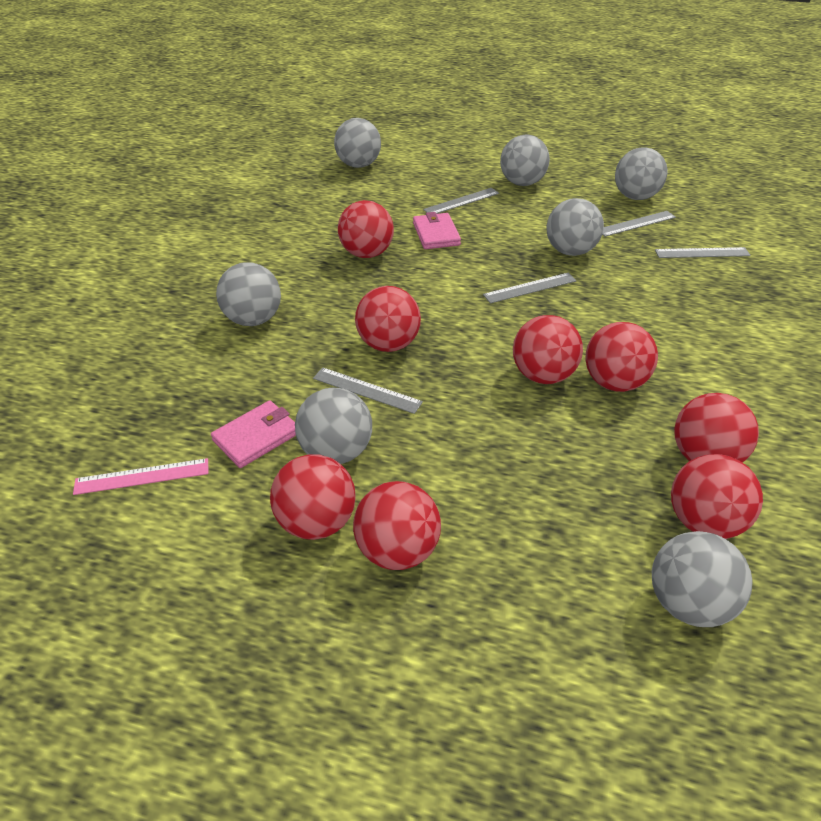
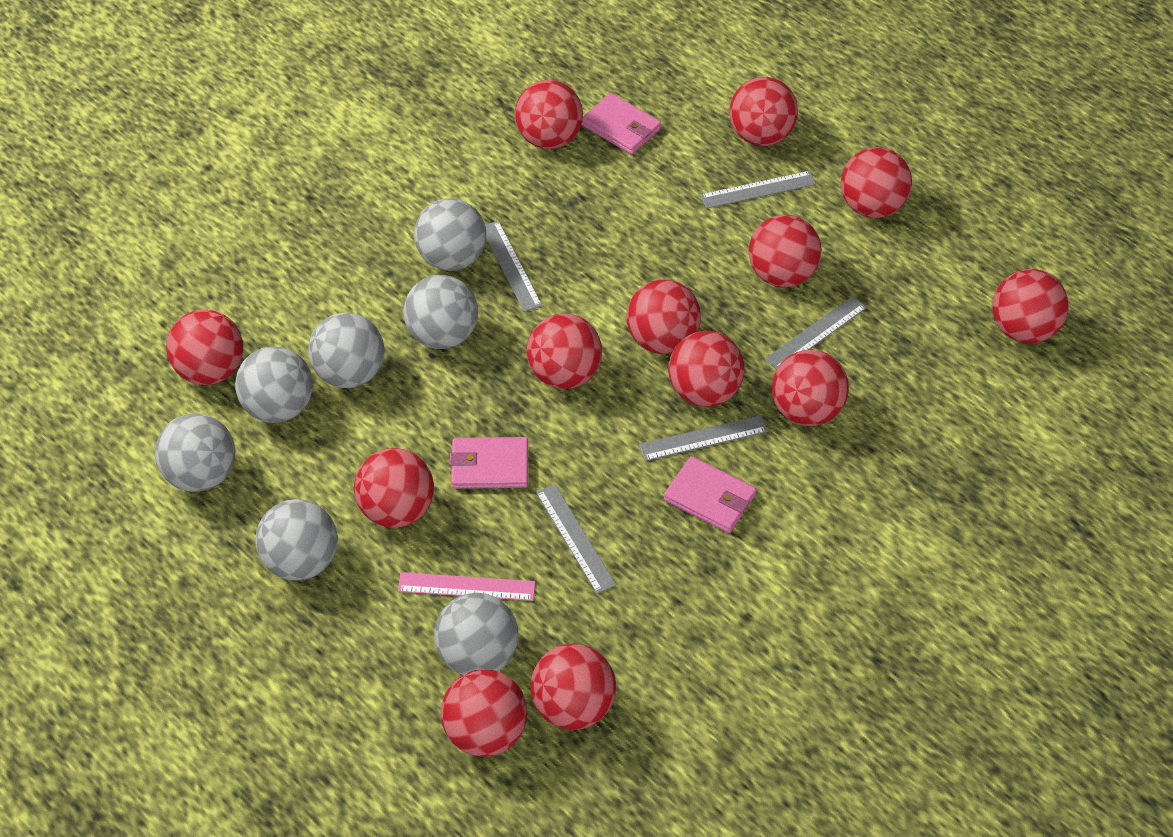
pink wallet: [211,400,296,468] [413,212,461,249] = 2 -> [449,437,528,489] [582,93,661,155] [664,456,756,533] = 3
red ball: [270,454,356,540] [338,200,394,258] [353,481,441,570] [355,286,421,352] [513,315,583,384] [586,322,658,392] [671,454,763,539] [674,393,759,463] = 8 -> [166,310,243,385] [354,448,434,528] [441,669,527,757] [515,80,583,149] [527,314,602,389] [530,643,616,730] [626,279,701,354] [668,331,745,407] [729,77,798,146] [749,215,822,288] [772,350,849,426] [841,147,912,218] [992,269,1069,343] = 13

